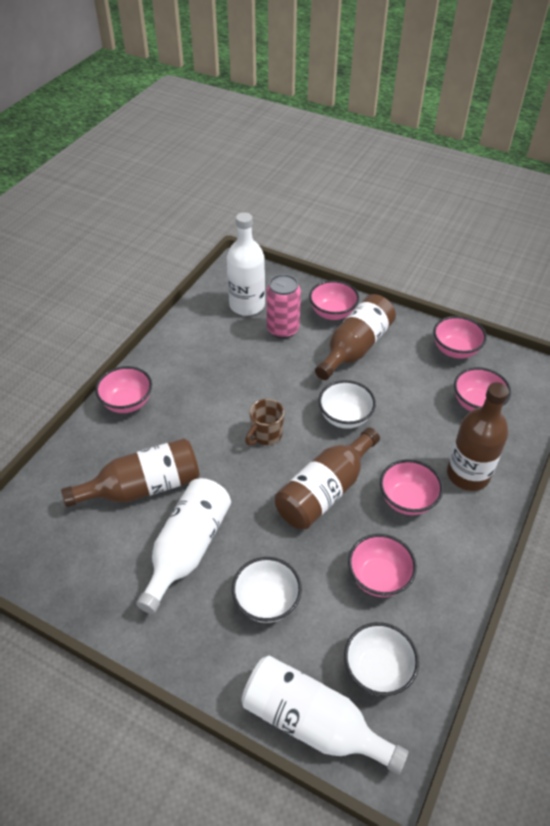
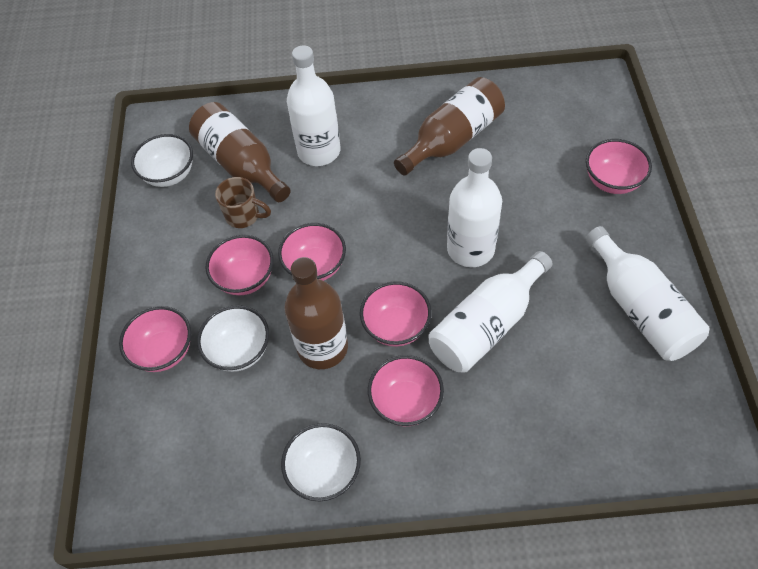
brown bottle: [61,438,199,507] [275,427,380,529] [315,294,396,380] [447,382,509,491] = 4 -> [189,102,291,202] [284,257,348,369] [394,77,505,176] = 3
pink can: [267,274,301,339] = 1 -> none = 0
white bottle: [136,478,231,614] [227,212,265,316] [241,656,409,775] = 3 -> [287,45,340,166] [429,251,553,373] [447,148,502,267] [586,226,710,361] = 4

